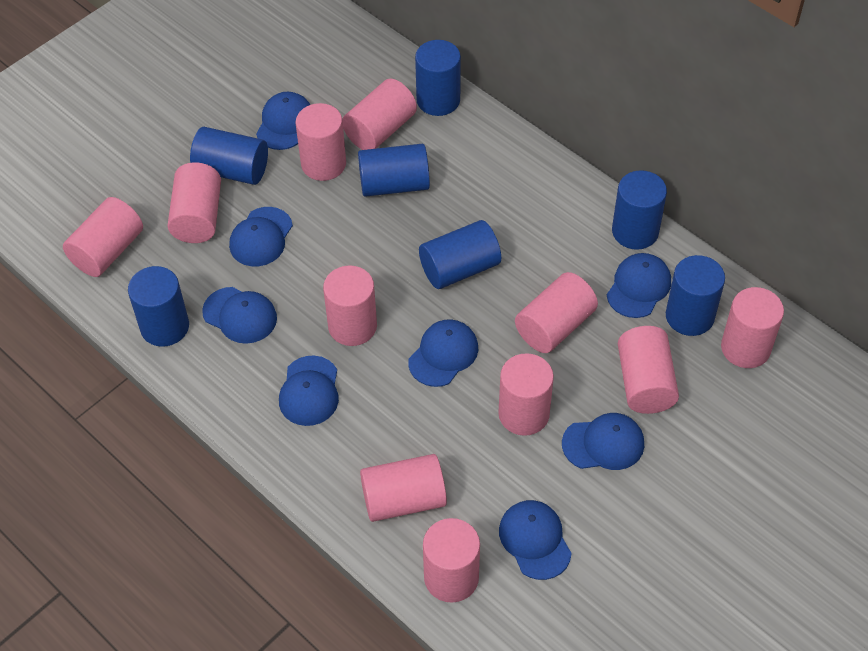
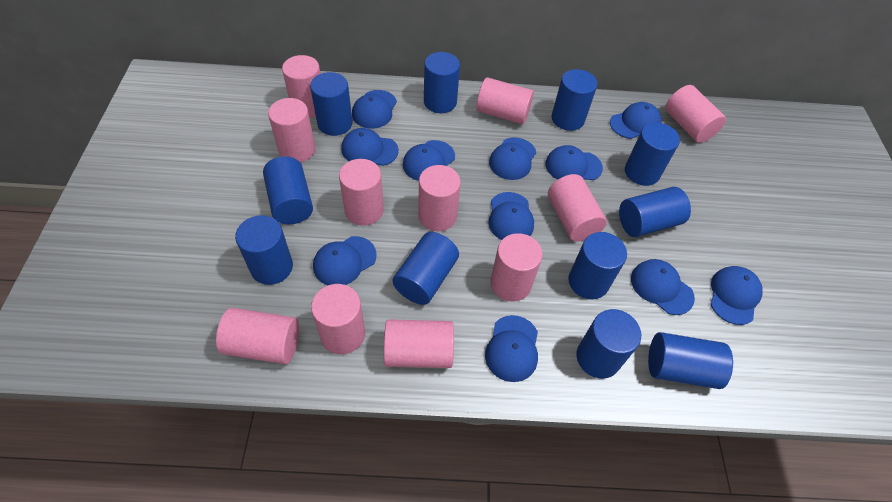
blue cap: [202,287,277,344] [229,207,293,266] [256,92,311,150] [279,355,339,426] [408,319,478,387] [499,500,572,580] [562,413,644,470] [607,253,671,318] = 8 -> [313,236,377,285] [341,128,399,166] [352,90,397,129] [403,140,455,181] [485,315,538,382] [489,137,536,180] [489,192,534,240] [545,145,603,180] [610,102,661,139] [631,259,695,315] [710,266,763,325] = 11
blue cylinder: [128,266,189,347] [190,127,268,185] [358,144,430,197] [415,40,461,116] [419,220,501,289] [612,170,667,250] [666,255,725,336] = 7 -> [235,215,293,285] [263,156,313,224] [310,72,353,136] [393,232,459,305] [424,52,460,113] [552,69,597,131] [568,232,627,299] [576,309,641,379] [619,187,691,237] [625,123,680,186] [648,332,733,389] = 11

